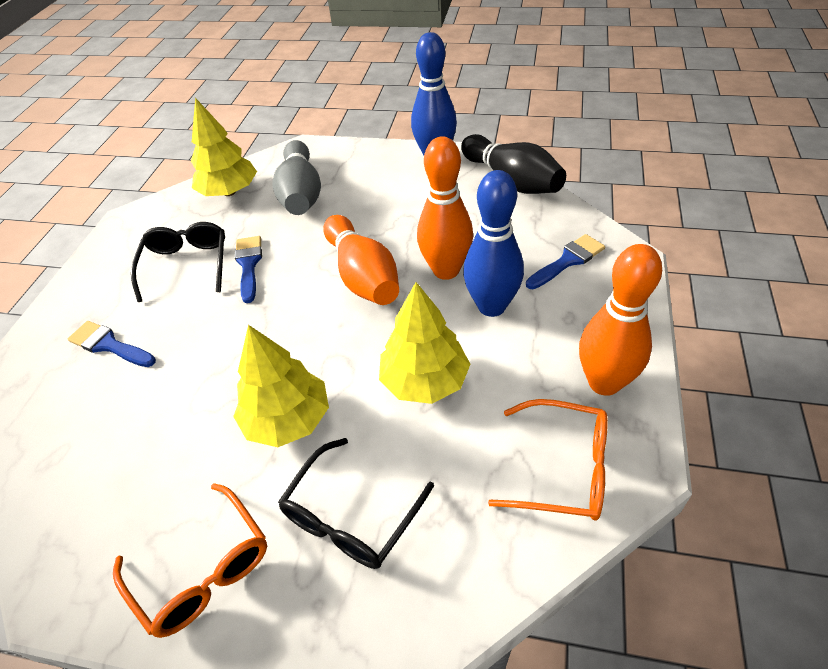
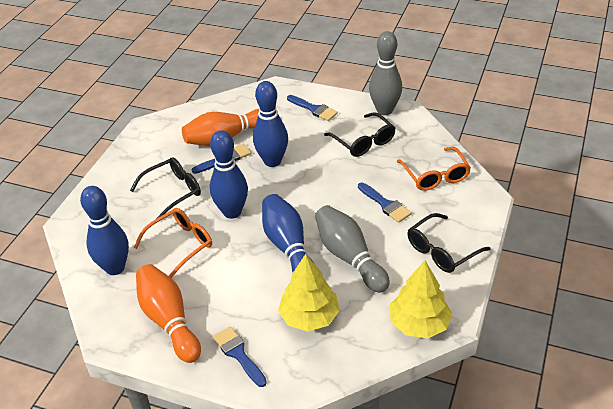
black bowling pin: [461,134,566,194] = 1 -> none = 0
black glasses: [131,222,225,302] [278,438,434,569] = 2 -> [130,157,201,219] [324,112,395,157] [407,213,490,273] = 3
blue bowling pin: [411,32,457,155] [463,170,524,317] = 2 -> [80,186,129,275] [210,130,248,219] [253,81,288,167] [262,194,314,272] = 4
blue brush: [68,321,156,367] [235,236,262,303] [526,234,605,289] = 3 -> [192,143,252,174] [213,326,267,387] [287,95,338,121] [358,182,412,223] = 4
grey bowling pin: [272,140,321,215] = 1 -> [315,205,390,293] [369,31,402,115] = 2
orange bowling pin: [323,215,399,305] [417,136,473,280] [579,244,662,396] = 3 -> [136,264,201,363] [182,109,259,146] = 2
yellow tree: [191,98,257,196] [233,325,329,447] [379,282,470,404] = 3 -> [278,254,340,332] [390,261,452,339] = 2

